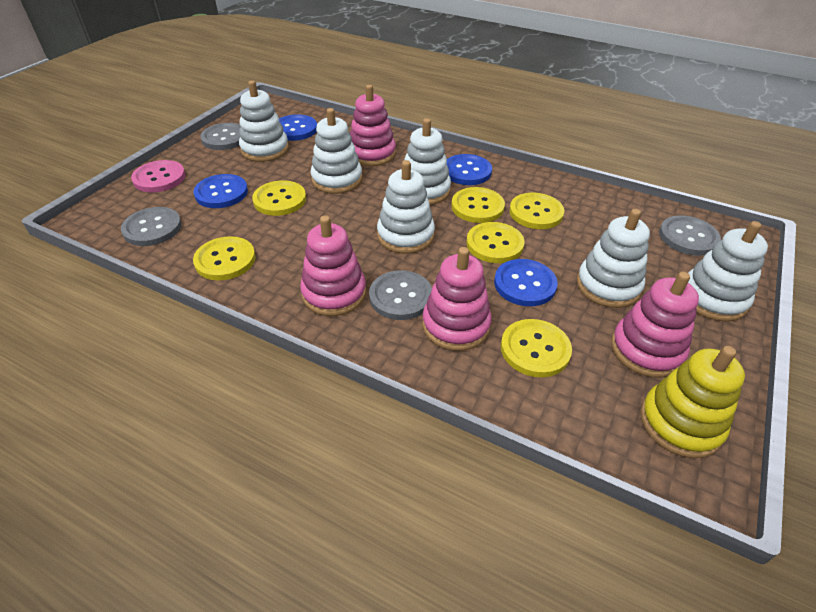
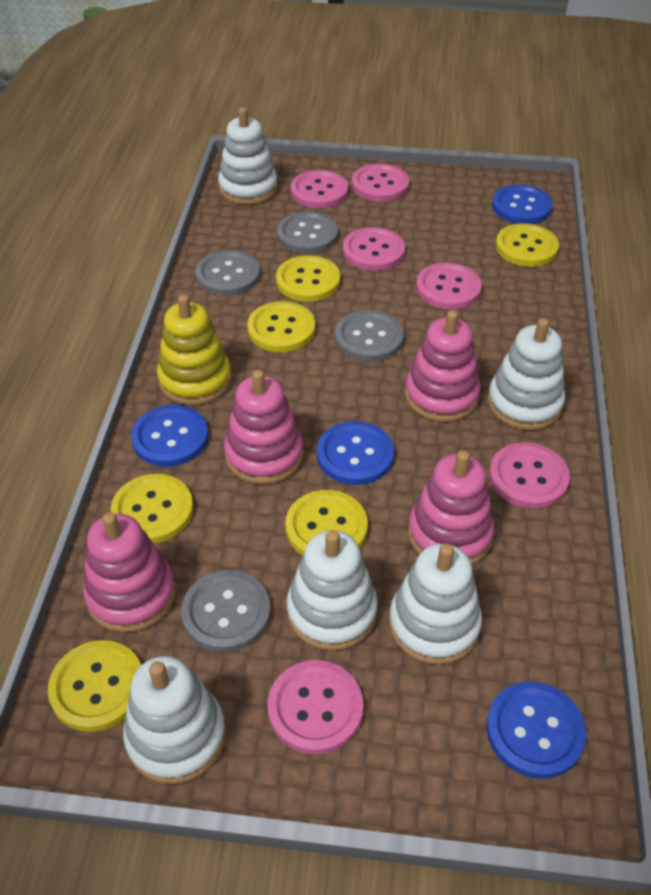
pink button: [131,160,185,192] = 1 -> [268,660,363,754] [290,170,348,208] [343,227,405,271] [352,164,409,202] [416,262,482,310] [489,442,570,509] = 6
white stacking toy: [239,80,289,162] [310,108,363,194] [377,160,435,254] [404,118,451,205] [577,209,650,308] [688,221,768,322] = 6 -> [123,656,226,784] [218,107,278,205] [286,530,378,651] [389,544,482,665] [488,318,565,430] = 5

